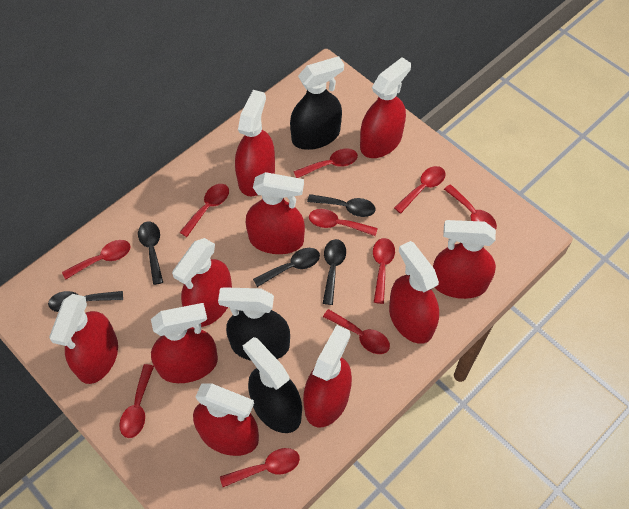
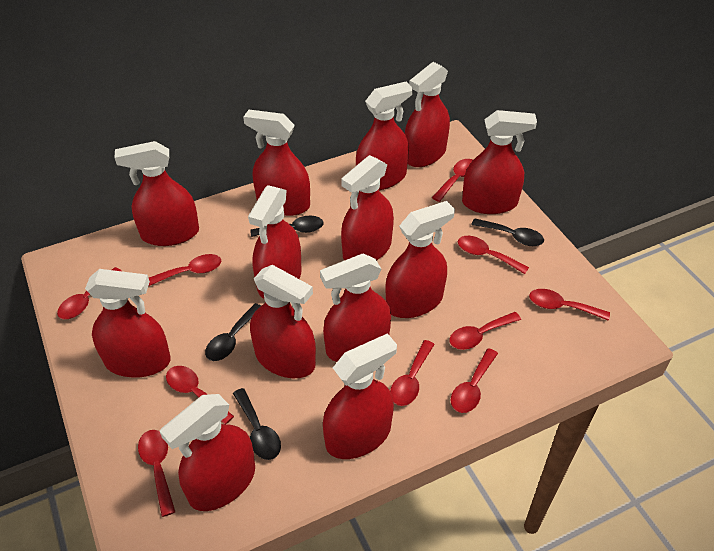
black spoon: [48,291,123,312] [138,221,163,285] [253,248,320,287] [307,194,375,217] [323,239,346,305] = 5 -> [205,303,261,361] [233,388,281,460] [250,216,324,237] [471,218,544,246] = 4
black spray bottle: [218,287,290,361] [243,337,302,433] [290,56,344,150] = 3 -> none = 0
red spray bottle: [49,294,118,384] [151,303,218,383] [172,238,232,327] [193,383,259,456] [235,90,275,196] [246,172,305,254] [303,325,352,427] [360,57,411,158] [389,241,439,344] [433,220,496,299] = 10 -> [85,269,171,377] [115,141,199,246] [160,394,255,511] [243,110,310,216] [248,185,301,298] [250,265,316,378] [320,254,391,362] [323,333,397,459] [341,155,394,261] [356,82,413,190] [385,201,455,318] [405,62,450,167] [462,110,537,214] = 13

